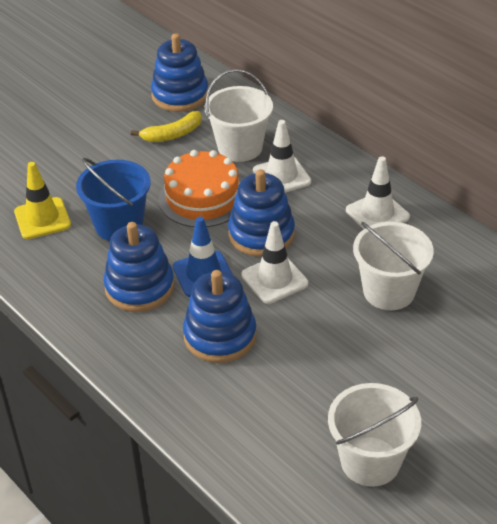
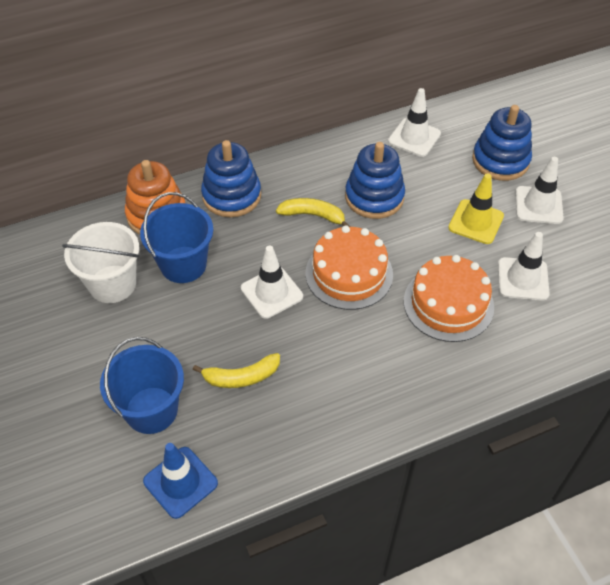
blue bucket: [76,158,151,241] = 1 -> [100,337,184,434] [140,192,213,283] = 2
blue stacking toy: [103,222,174,312] [151,33,208,112] [183,270,257,363] [228,169,295,257] = 4 -> [201,140,261,217] [345,142,405,219] [472,105,532,181] = 3
orange cake: [159,150,240,227] = 1 -> [306,225,393,310] [404,255,494,342] = 2
orange stacking toy: none = 0 -> [125,160,185,235] = 1
white bucket: [205,69,273,162] [328,383,421,487] [353,222,434,310] = 3 -> [62,222,139,303] = 1
white traffic cone: [242,221,308,304] [253,120,311,193] [346,156,410,229] = 3 -> [241,246,303,319] [388,88,441,157] [498,232,550,301] [515,157,564,224] = 4
yellow banana: [131,111,202,142] = 1 -> [193,353,280,388] [276,198,350,227] = 2

